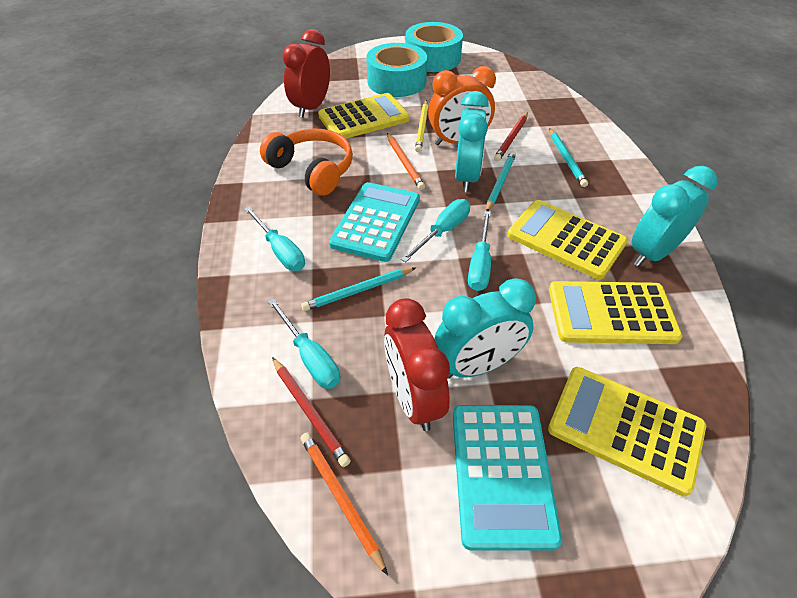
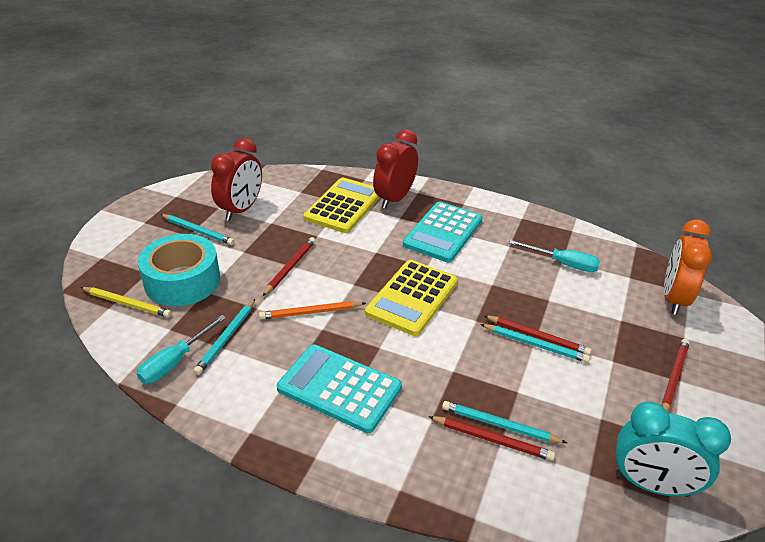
orange headphones: [260,128,353,196] = 1 -> none = 0
orange pencil: [300,433,388,576] [387,133,425,190] = 2 -> [259,301,366,319] = 1
red pencil: [272,357,351,467] [494,112,528,162] = 2 -> [263,237,316,296] [428,416,555,461] [484,315,592,356] [661,339,690,412] = 4
turquoise clock: [434,278,536,379] [455,91,489,192] [632,166,717,267] = 3 -> [616,402,731,497] = 1
turquoise pencil: [301,268,416,311] [486,151,516,211] [549,128,588,187] = 3 -> [160,214,235,245] [193,299,255,375] [442,401,567,443] [480,324,590,363] = 4
turquoise screwdriver: [244,206,305,271] [268,299,341,389] [401,199,470,262] [468,211,491,291] = 4 -> [137,315,226,384] [509,240,600,272] = 2
turquoise tape: [366,43,427,97] [405,22,463,72] = 2 -> [138,234,220,306] = 1
yellow calculator: [318,93,410,139] [507,200,628,280] [548,367,706,496] [549,281,683,344] = 4 -> [304,178,380,233] [365,260,458,336] = 2

